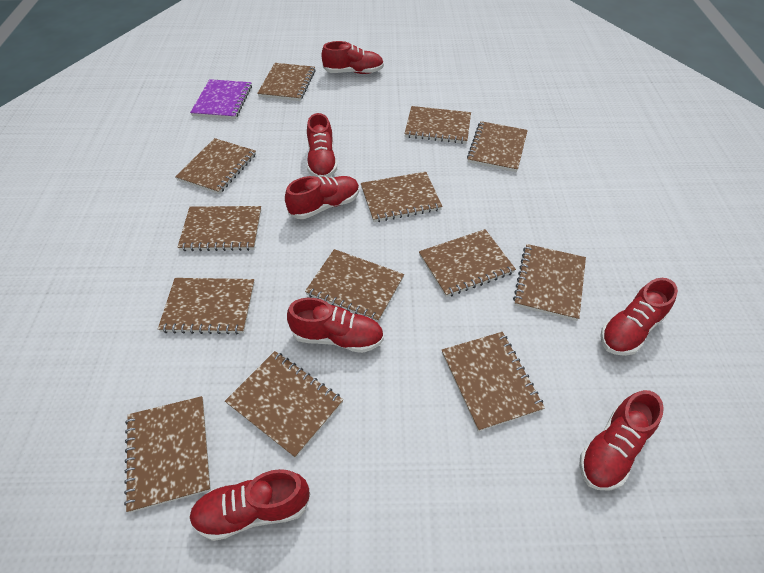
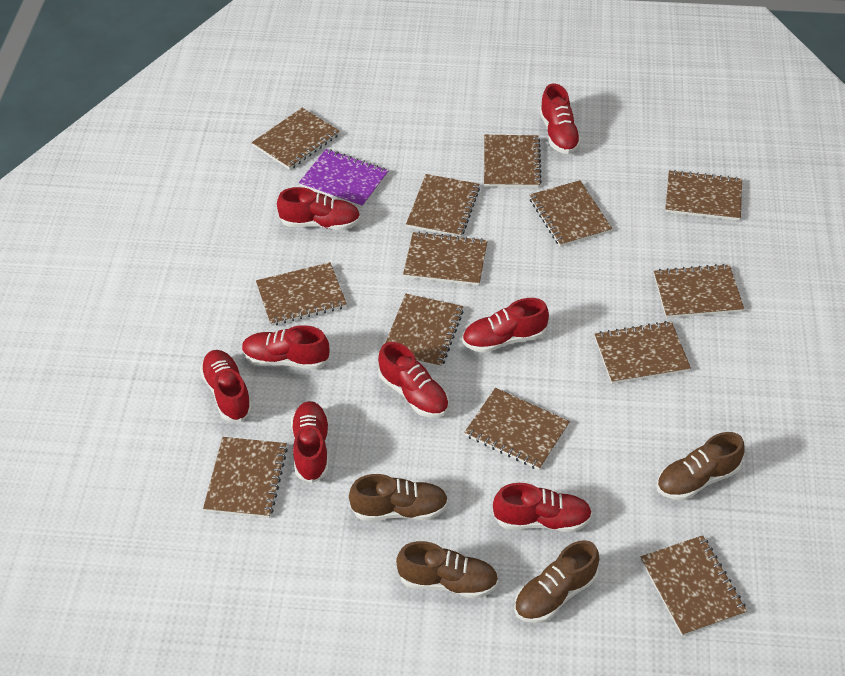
brown shoe: none = 0 -> [349,474,448,521] [396,541,499,598] [514,540,599,623] [657,432,745,500] = 4
red shoe: [189,469,310,541] [285,176,359,219] [287,298,384,353] [307,113,337,178] [321,41,384,74] [579,390,664,491] [600,278,678,356] = 7 -> [200,350,252,422] [242,325,330,369] [277,187,361,230] [291,401,329,483] [378,342,449,418] [462,298,549,353] [493,483,592,532] [539,84,581,154] = 8

